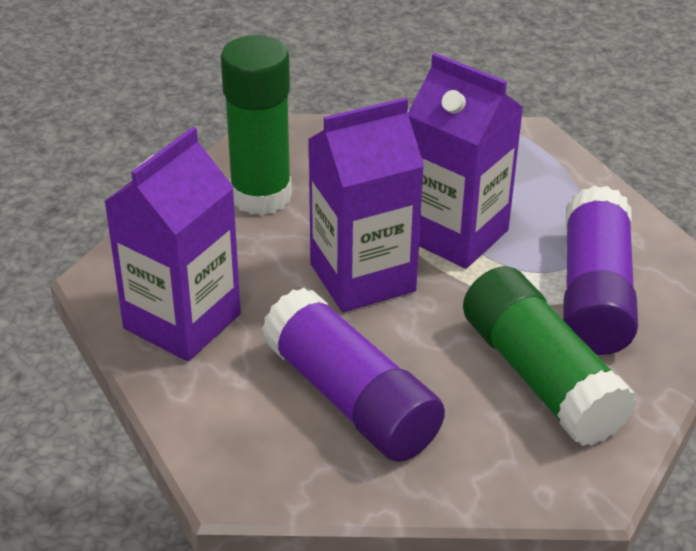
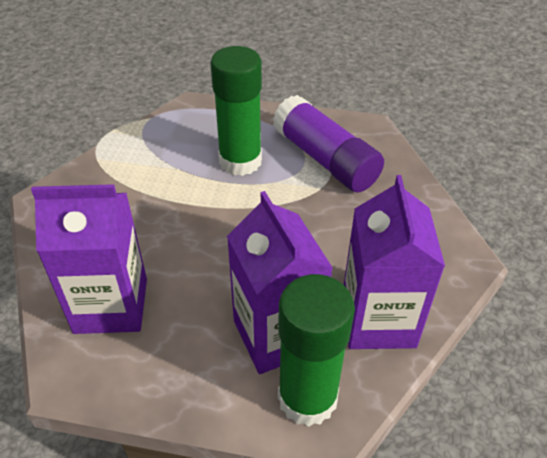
purple glue stick: [261,288,445,462] [563,185,638,355] = 2 -> [273,95,384,192] = 1

